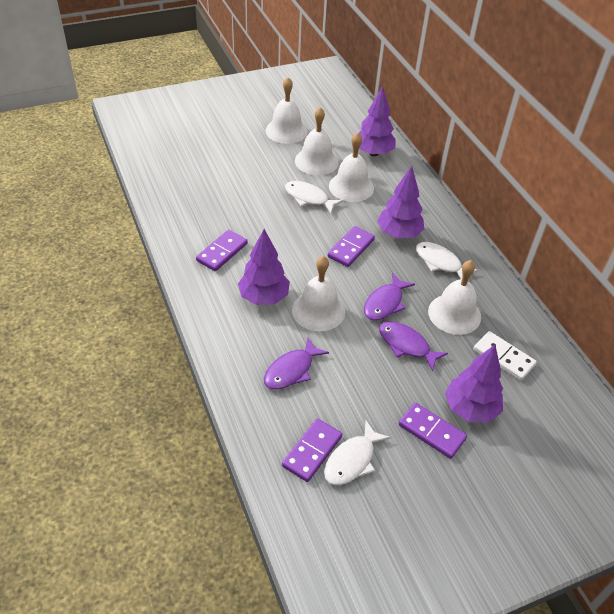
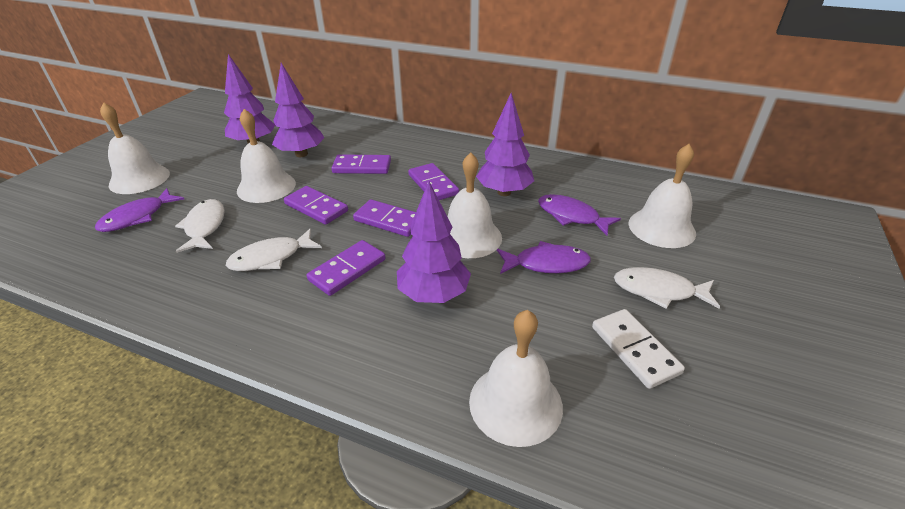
purple domino: [196,230,248,271] [282,419,342,482] [328,226,375,267] [399,403,467,459] = 4 -> [284,186,348,225] [307,240,386,296] [331,154,391,174] [353,199,416,237] [408,163,459,200] = 5

